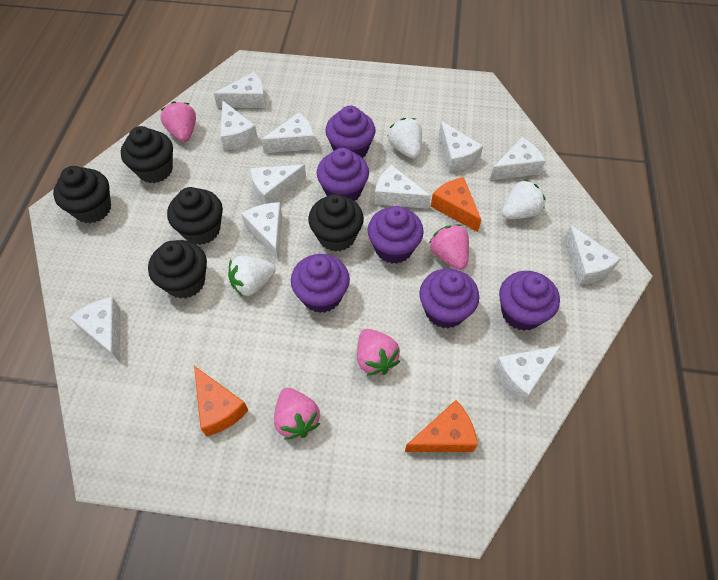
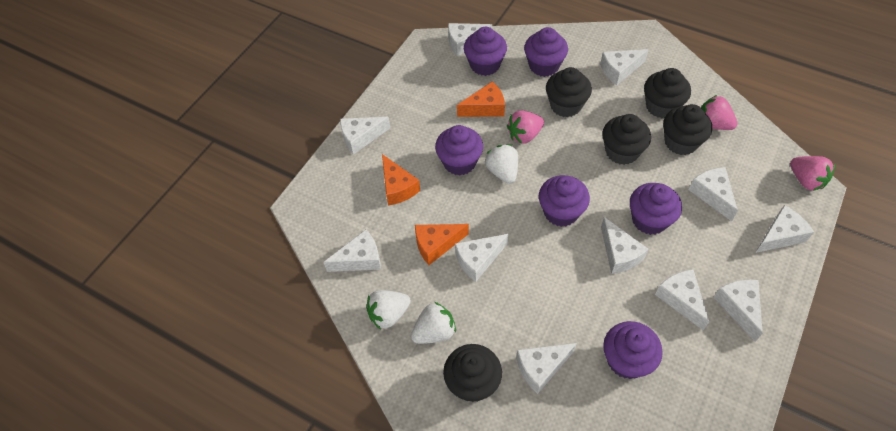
pink strawberry: [160,101,196,142] [274,388,320,440] [357,329,400,375] [429,224,469,270] = 4 -> [507,111,544,144] [701,95,738,130] [790,156,835,191] = 3

